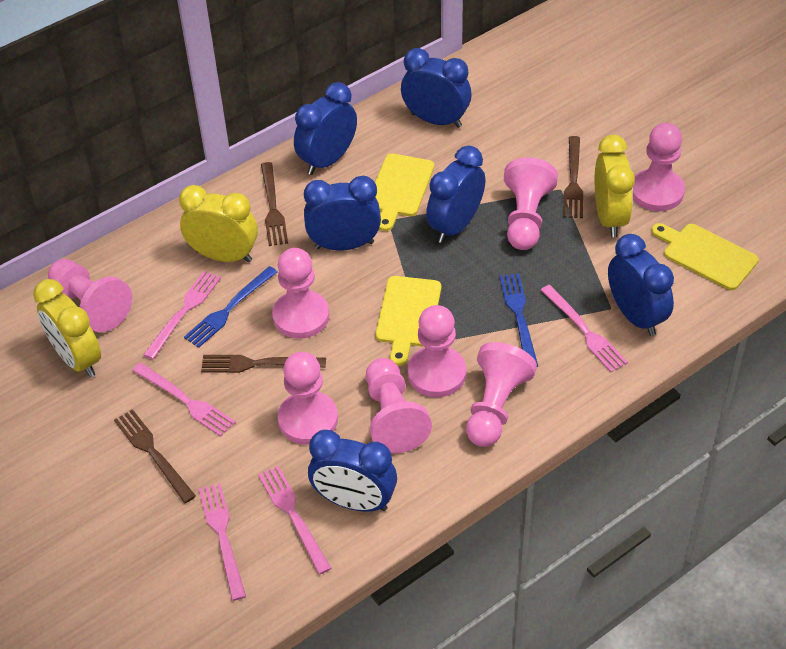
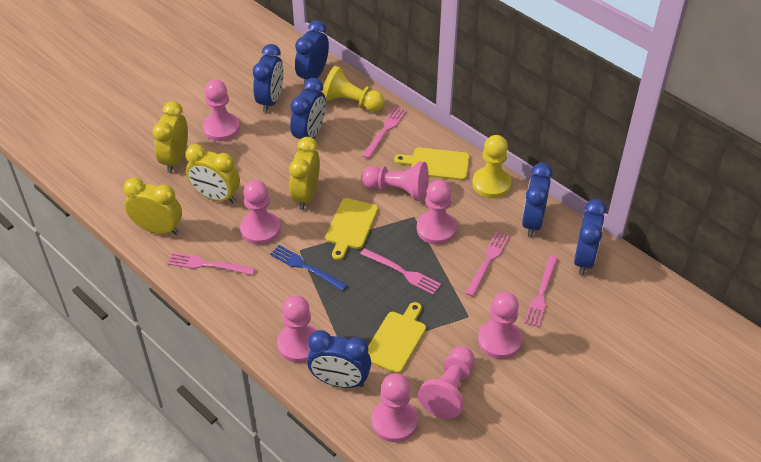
blue fork: [184,266,278,348] [499,273,538,367] = 2 -> [270,245,348,291] = 1
brown fork: [114,409,196,503] [201,355,326,373] [261,162,288,246] [563,136,583,218] = 4 -> none = 0
yellow clock: [33,279,101,378] [179,185,258,262] [595,135,635,237] = 3 -> [123,178,182,235] [153,101,188,173] [186,144,240,203] [289,137,320,210] = 4
yellow pawn: none = 0 -> [322,66,384,112] [472,135,511,198] = 2

